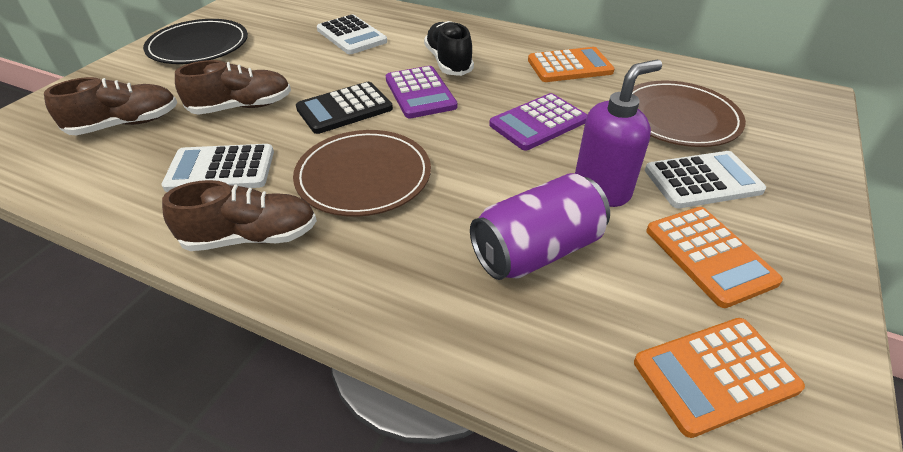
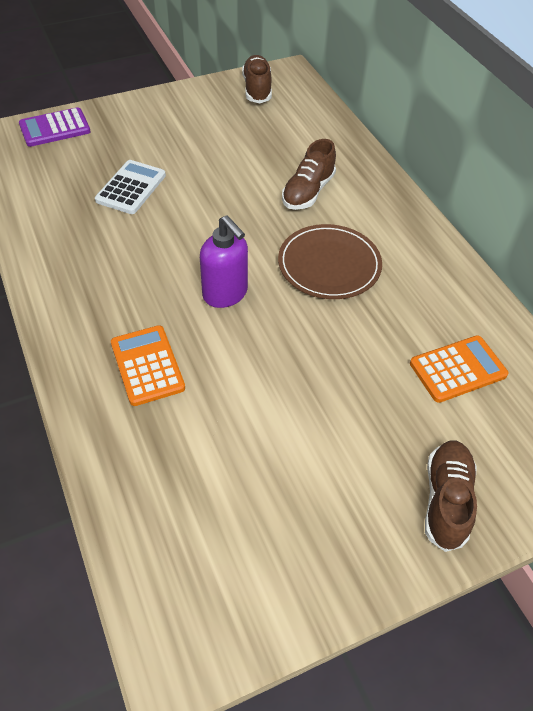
black calculator: [296,82,393,134] = 1 -> none = 0
black plate: [143,19,248,64] = 1 -> none = 0
black shoe: [424,21,474,76] = 1 -> none = 0
brown plate: [293,130,431,217] [632,80,746,147] = 2 -> [278,224,382,299] = 1
orange calculator: [528,47,615,82] [634,318,805,438] [646,207,783,308] = 3 -> [111,325,185,406] [410,335,508,403] = 2
purple calculator: [386,66,457,118] [489,93,587,151] = 2 -> [19,107,91,147] = 1
purple can: [470,173,610,280] = 1 -> none = 0
white calculator: [161,144,274,192] [317,14,387,54] [645,151,766,208] = 3 -> [95,160,166,214] = 1

